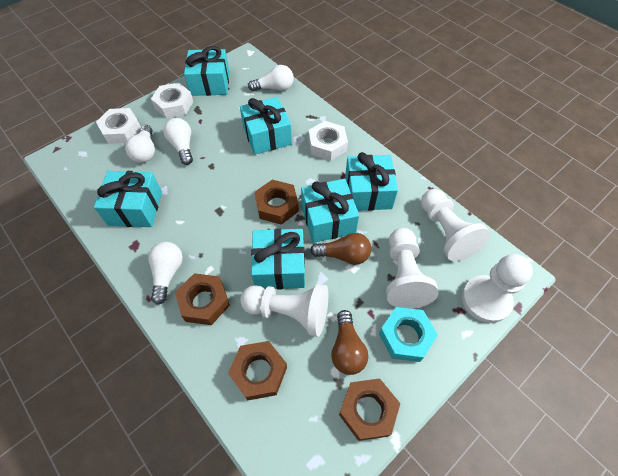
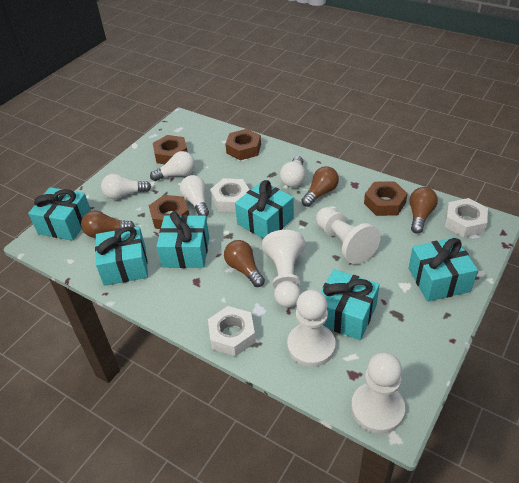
brown light bulb: [310,233,371,265] [331,310,368,375] = 2 -> [81,211,135,238] [224,240,265,287] [301,166,339,207] [409,187,438,234] = 4
turquoise nut: [379,307,438,362] = 1 -> none = 0

